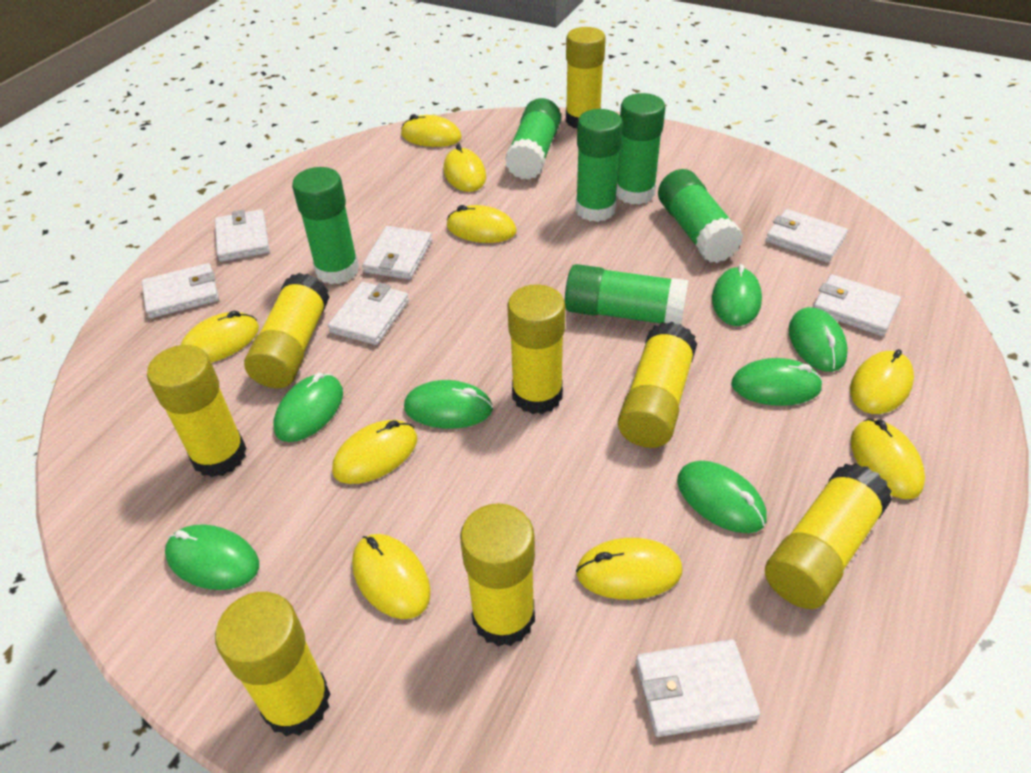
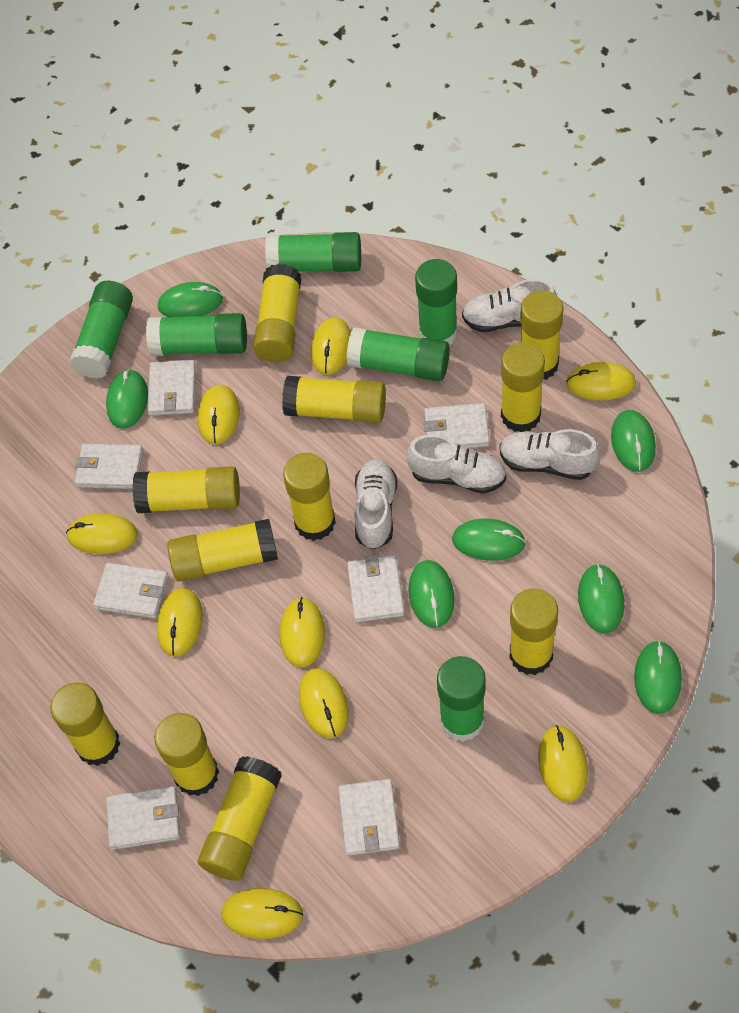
white shoe: none = 0 -> [354,459,397,550] [407,435,506,494] [462,279,557,332] [499,429,600,480] = 4
yellow glue stick: [147,345,246,477] [215,592,330,736] [244,273,329,388] [460,503,535,647] [507,284,565,414] [566,27,606,128] [618,322,697,448] [765,463,892,609] = 8 -> [50,682,120,766] [132,466,240,513] [154,713,219,796] [167,519,278,582] [198,756,282,881] [253,264,301,362] [282,376,386,423] [283,453,336,541] [501,343,545,432] [509,588,558,675] [520,290,564,380] = 11

